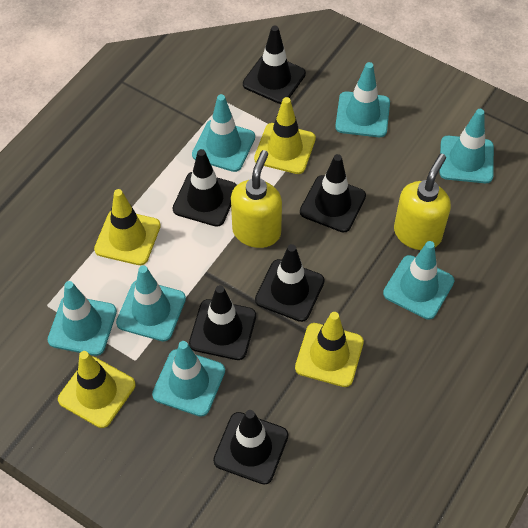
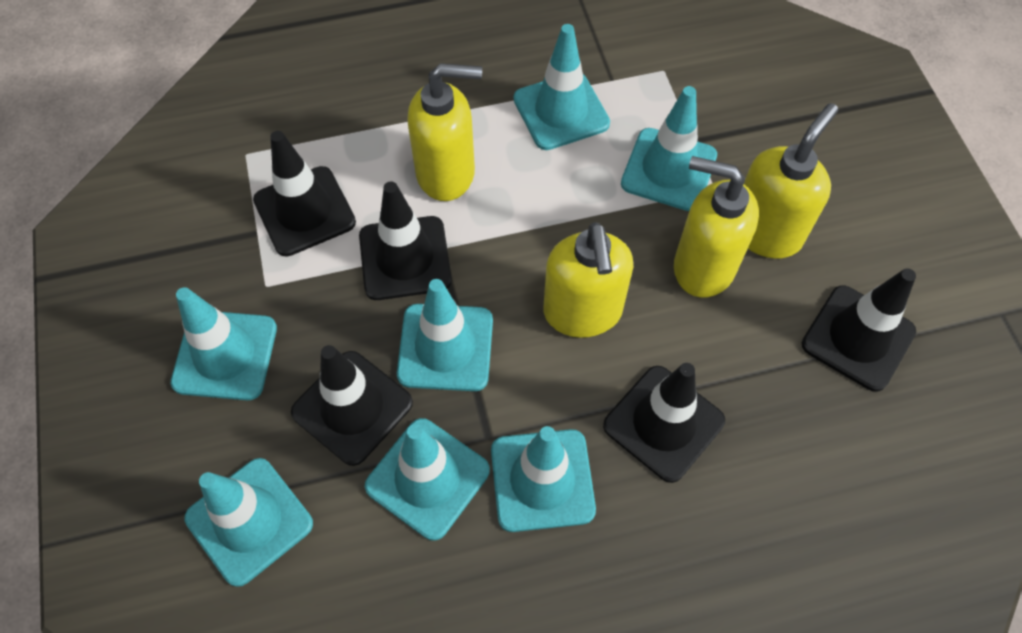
black traffic cone: [173,149,237,227] [189,285,256,360] [213,410,288,485] [243,26,306,104] [255,244,325,322] [300,154,366,233] = 6 -> [253,131,356,257] [291,345,413,466] [359,181,452,300] [603,363,725,483] [802,268,916,392] = 5
yellow soap dispenser: [231,150,282,248] [394,154,451,250] = 2 -> [407,63,482,201] [544,222,633,338] [674,156,759,298] [744,103,838,259] = 4
yellow traffic cone: [58,351,135,428] [94,189,161,265] [254,97,316,174] [295,312,364,387] = 4 -> none = 0

